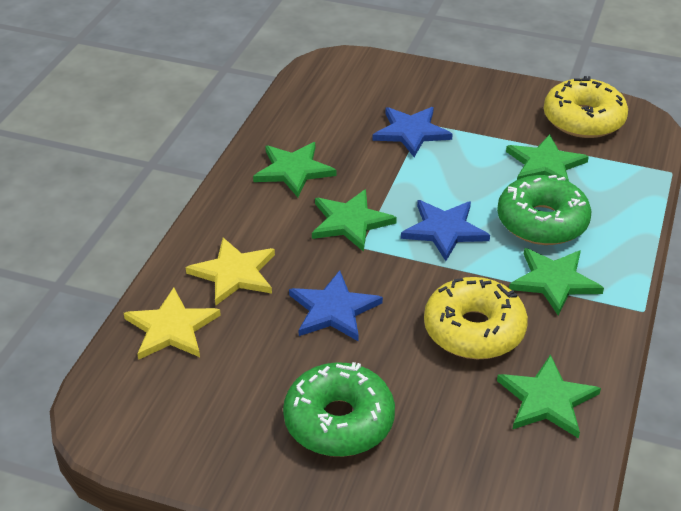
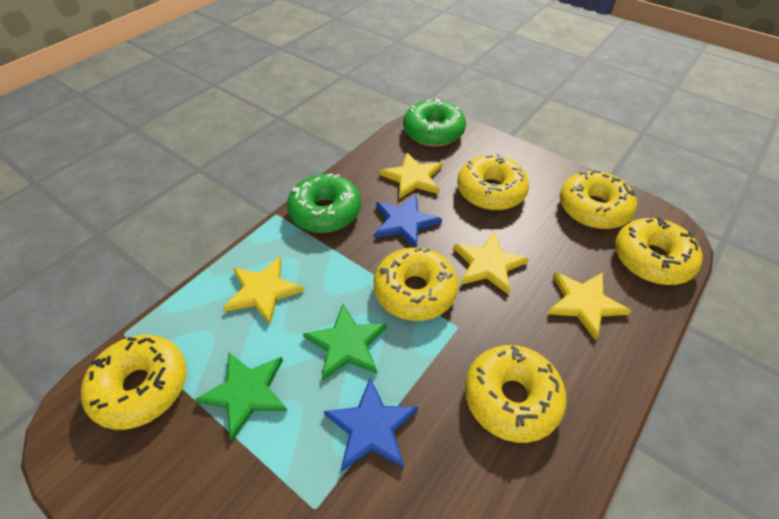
blue star: [289,270,383,342] [372,107,453,157] [401,200,490,261] = 3 -> [324,378,418,471] [374,194,442,247] = 2
green star: [253,142,336,197] [312,189,397,252] [497,354,601,438] [506,135,589,181] [509,248,604,316] = 5 -> [194,353,287,441] [303,304,387,381] = 2
yellow donut: [424,277,528,359] [544,76,628,138] = 2 -> [81,335,187,430] [374,247,458,321] [457,154,529,210] [465,345,566,443] [560,170,637,229] [615,217,702,285] = 6
yellow star: [124,288,221,360] [186,238,275,306] = 2 -> [223,257,304,324] [380,153,442,199] [454,232,529,295] [547,272,631,340] = 4

